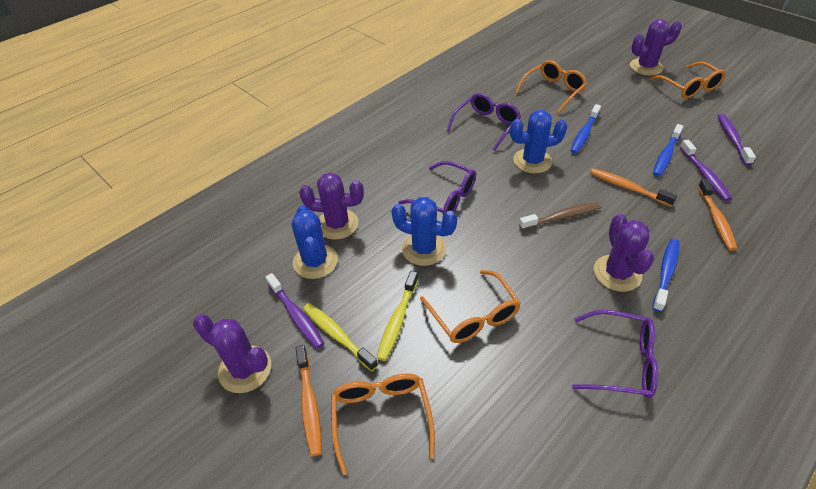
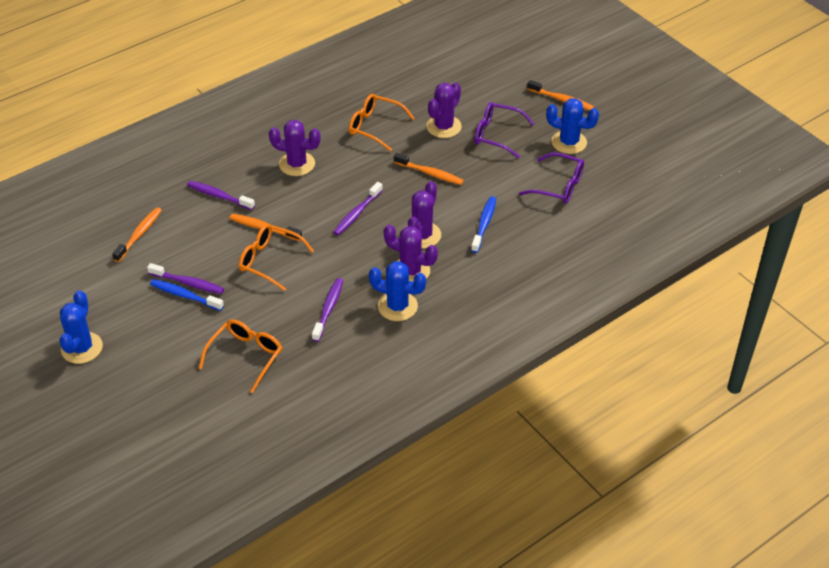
blue toothbrush: [570,104,601,154] [652,239,679,312] [653,124,683,177] = 3 -> [150,279,224,311] [471,196,496,253] = 2
brown toothbrush: [519,202,601,230] = 1 -> none = 0
orange glasses: [331,373,435,475] [420,270,521,343] [515,60,587,113] [649,62,726,99] = 4 -> [199,319,282,393] [239,224,314,291] [349,94,415,151] = 3
orange toothbrush: [296,345,322,457] [590,168,677,207] [698,179,737,251] = 3 -> [112,207,162,262] [229,214,302,241] [394,153,464,185] [527,80,594,111] = 4
purple glasses: [398,161,476,215] [447,93,521,151] [572,310,658,398] = 3 -> [474,102,535,158] [519,153,584,204] = 2
purple toothbrush: [266,273,324,349] [680,140,732,201] [718,114,756,165] = 3 -> [147,263,224,294] [187,181,255,210] [312,278,343,342] [333,182,383,235] = 4
yellow toothbrush: [303,303,378,371] [377,271,418,361] = 2 -> none = 0

